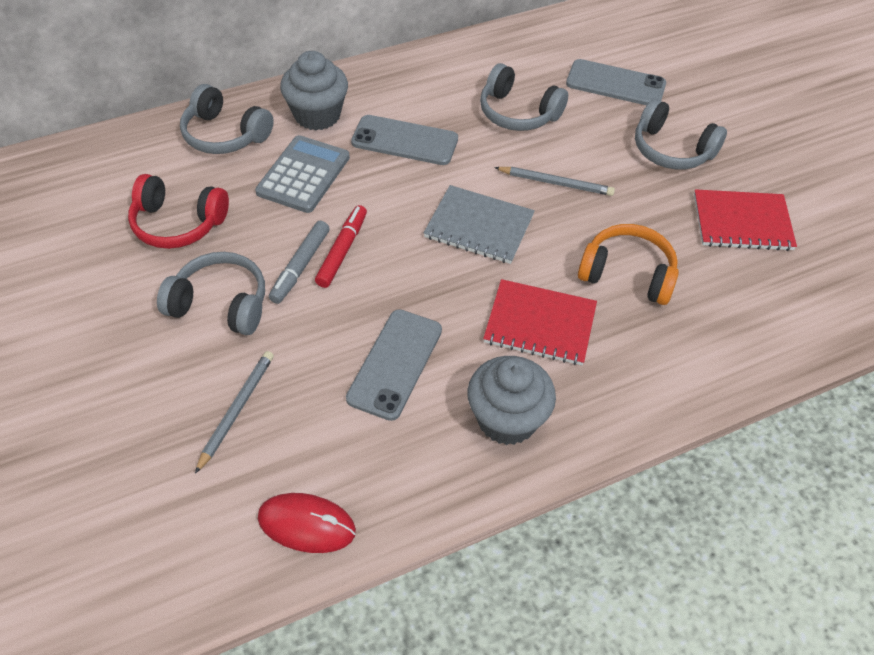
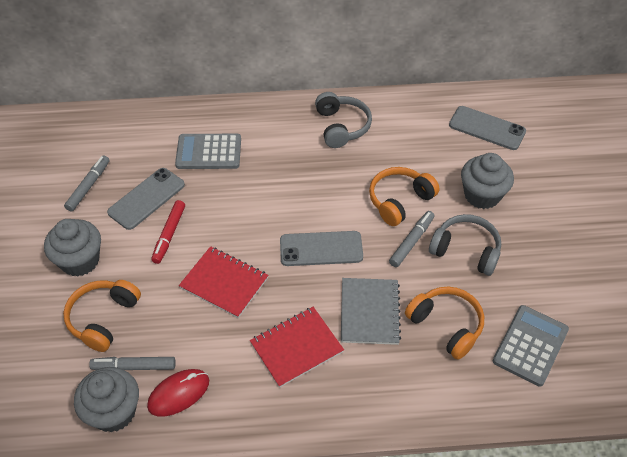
grey calculator: [255,135,350,213] = 1 -> [175,134,241,169] [493,305,569,387] = 2
grey cupcake: [280,51,348,130] [467,356,556,445] = 2 -> [44,219,101,277] [74,367,139,433] [461,153,514,209] = 3
grey headphones: [157,252,265,335] [180,84,274,154] [480,63,568,131] [635,98,727,170] = 4 -> [315,92,372,148] [429,214,501,276] = 2
grey marker: [269,221,330,304] = 1 -> [64,156,110,212] [89,357,176,370] [389,211,434,267] = 3
grey pencil: [195,351,274,474] [494,167,615,196] = 2 -> none = 0
orange headphones: [578,224,679,305] = 1 -> [63,280,141,352] [369,167,440,226] [405,287,484,360] = 3
red headphones: [128,174,229,249] = 1 -> none = 0

